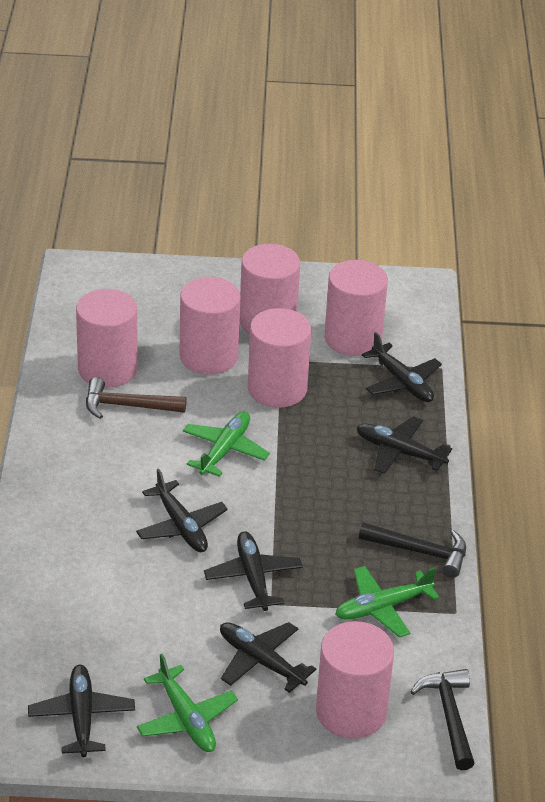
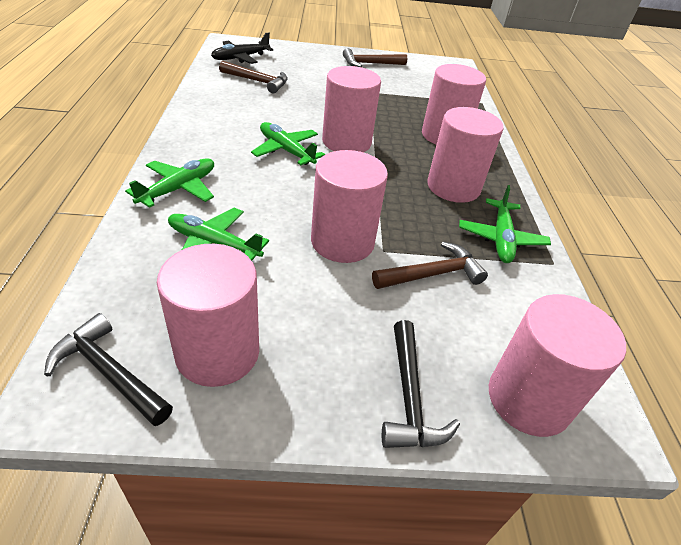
black plane: [28,665,135,757] [136,469,228,552] [204,531,303,611] [220,622,316,693] [356,416,452,474] [362,332,442,402] = 6 -> [211,32,273,64] = 1
brown hammer: [86,377,187,419] = 1 -> [219,61,288,94] [343,48,407,67] [372,241,488,289] = 3
green plane: [137,654,238,752] [183,412,270,477] [335,566,439,637] = 3 -> [125,158,214,208] [168,208,269,261] [251,122,325,165] [459,185,551,263] = 4

